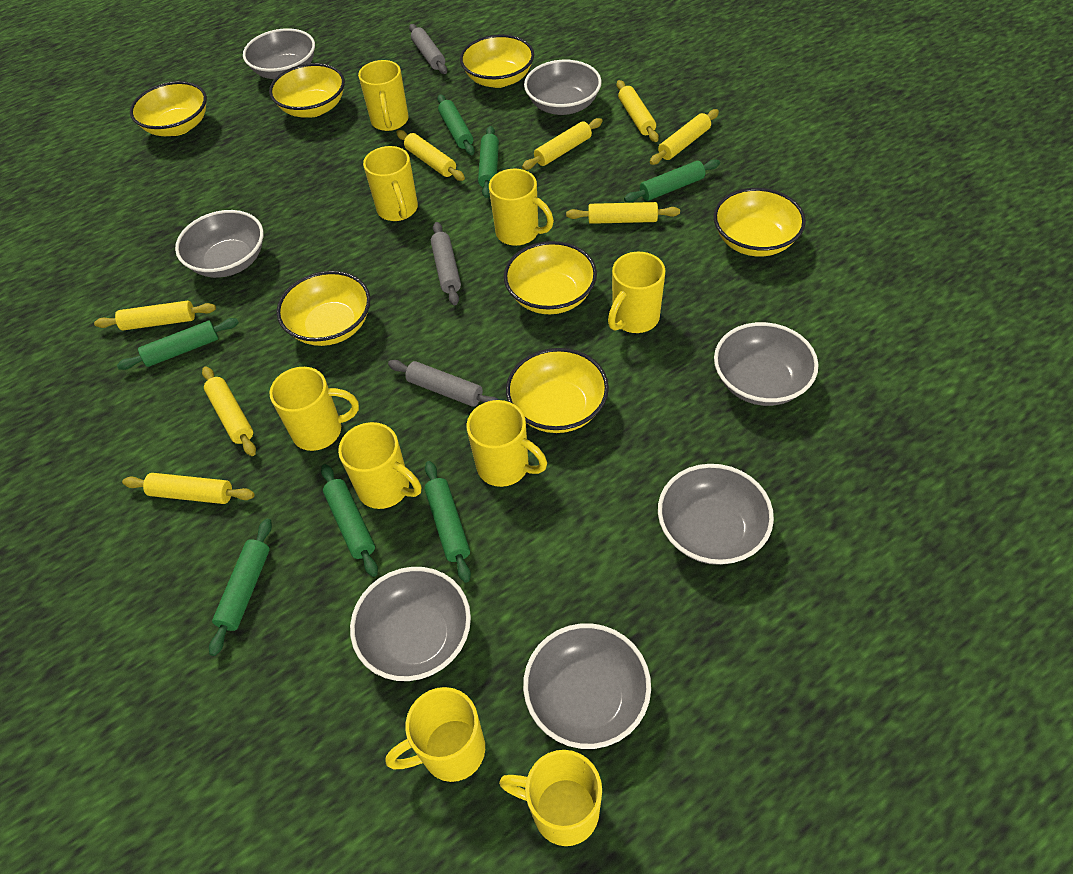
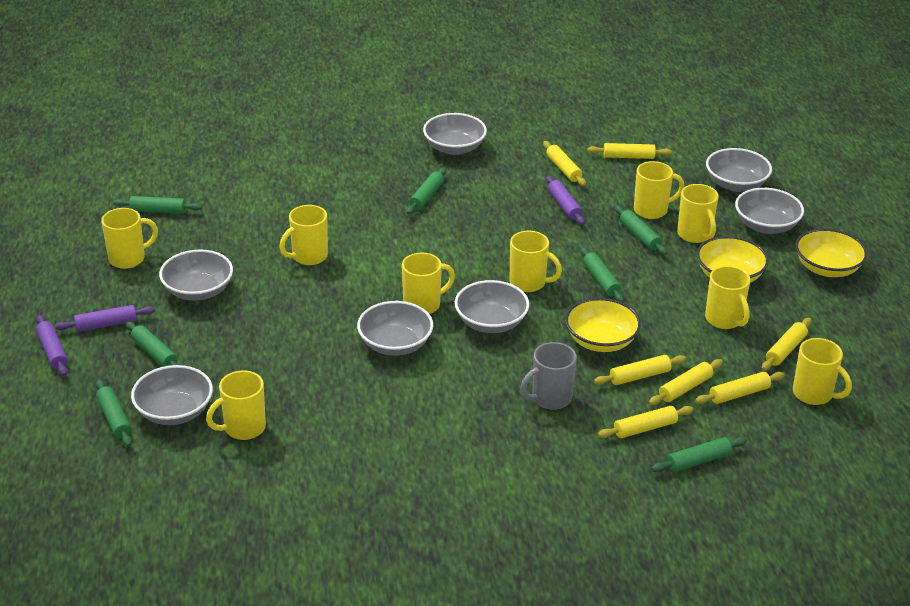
grey mug: none = 0 -> [520,342,577,410] = 1
grey rolling pin: [388,360,498,407] [409,24,447,74] [431,222,461,305] = 3 -> none = 0
purple rolling pin: none = 0 -> [36,315,68,376] [55,305,155,332] [546,175,585,225] = 3
yellow bowl: [130,81,207,136] [269,63,345,118] [277,271,371,346] [460,35,534,88] [504,241,597,314] [506,348,609,433] [713,188,806,256] = 7 -> [565,298,641,352] [697,236,769,283] [795,228,867,277] = 3
yellow rolling pin: [94,301,216,330] [122,473,255,504] [202,366,256,456] [396,130,465,181] [522,118,603,170] [566,202,680,224] [617,80,659,142] [650,109,719,165] = 8 -> [543,141,586,186] [587,143,672,159] [594,355,686,385] [598,406,694,438] [649,359,723,405] [695,372,785,404] [762,318,811,371] = 7

